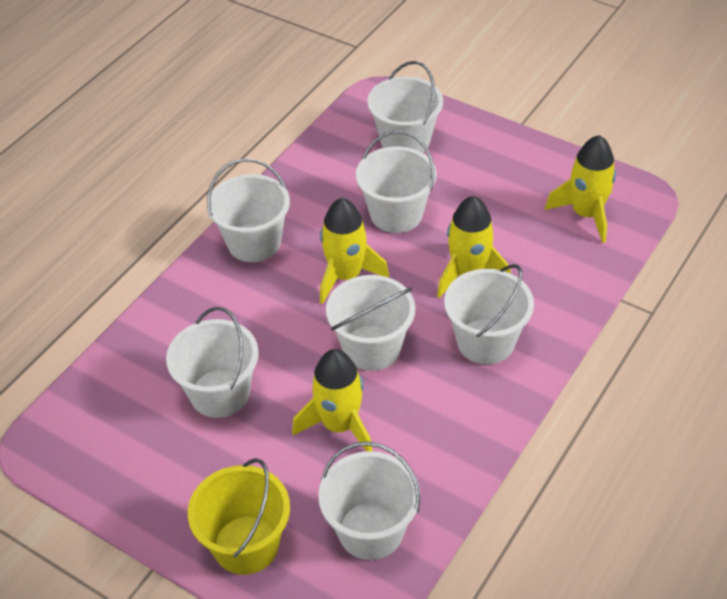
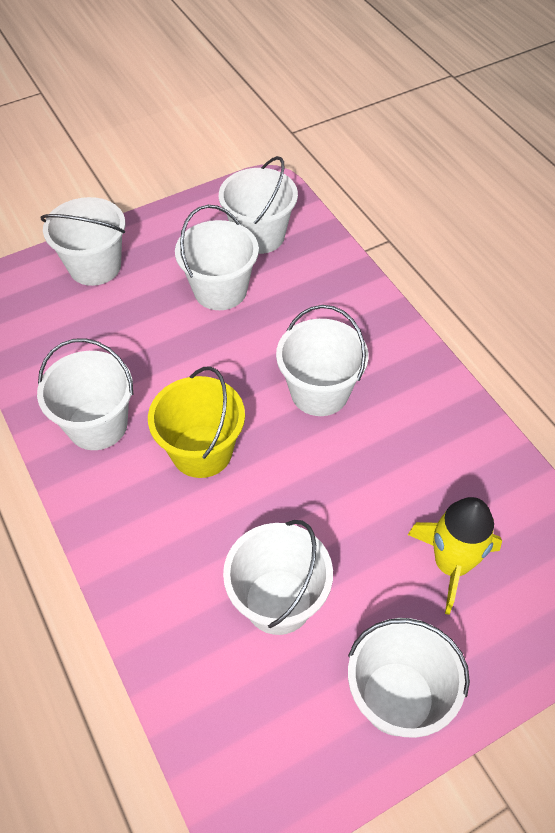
yellow rocket: [292,349,373,451] [320,198,389,304] [437,196,511,298] [545,135,616,243] = 4 -> [408,497,502,615] = 1

